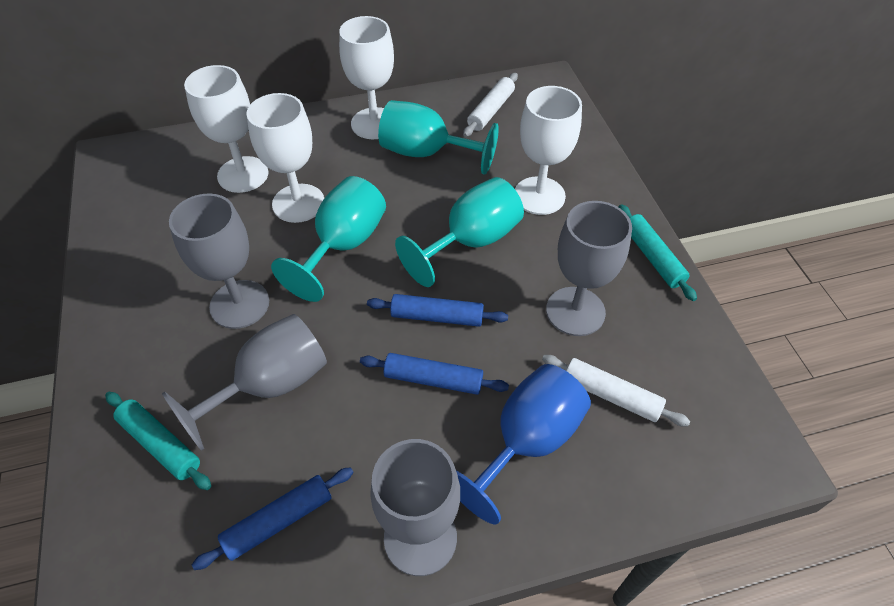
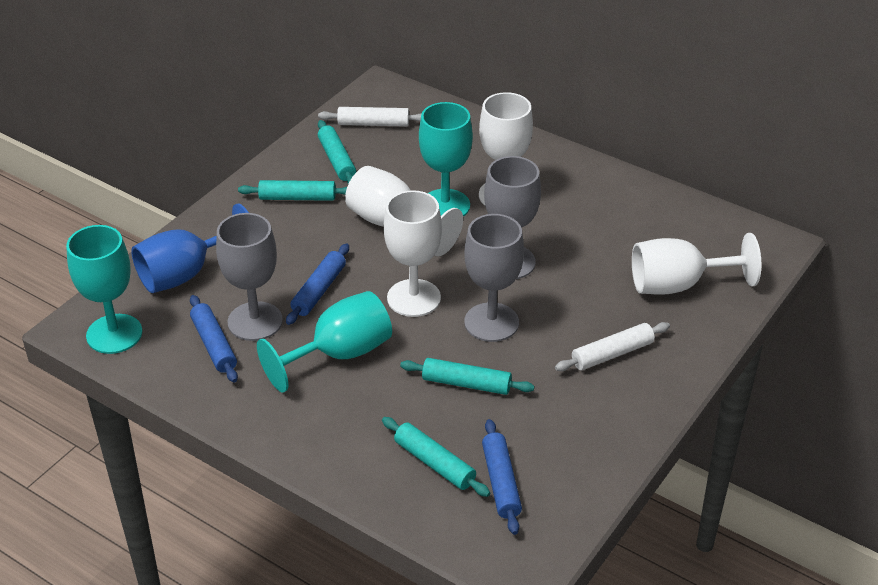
grey goblet: [162,314,327,451] [169,194,269,329] [370,439,460,576] [546,201,632,336] = 4 -> [216,213,283,341] [464,214,524,342] [484,156,541,279] = 3
turquoise rolling pin: [105,392,211,490] [618,204,697,301] = 2 -> [238,180,347,201] [318,120,356,184] [382,417,490,497] [400,358,534,395] = 4

